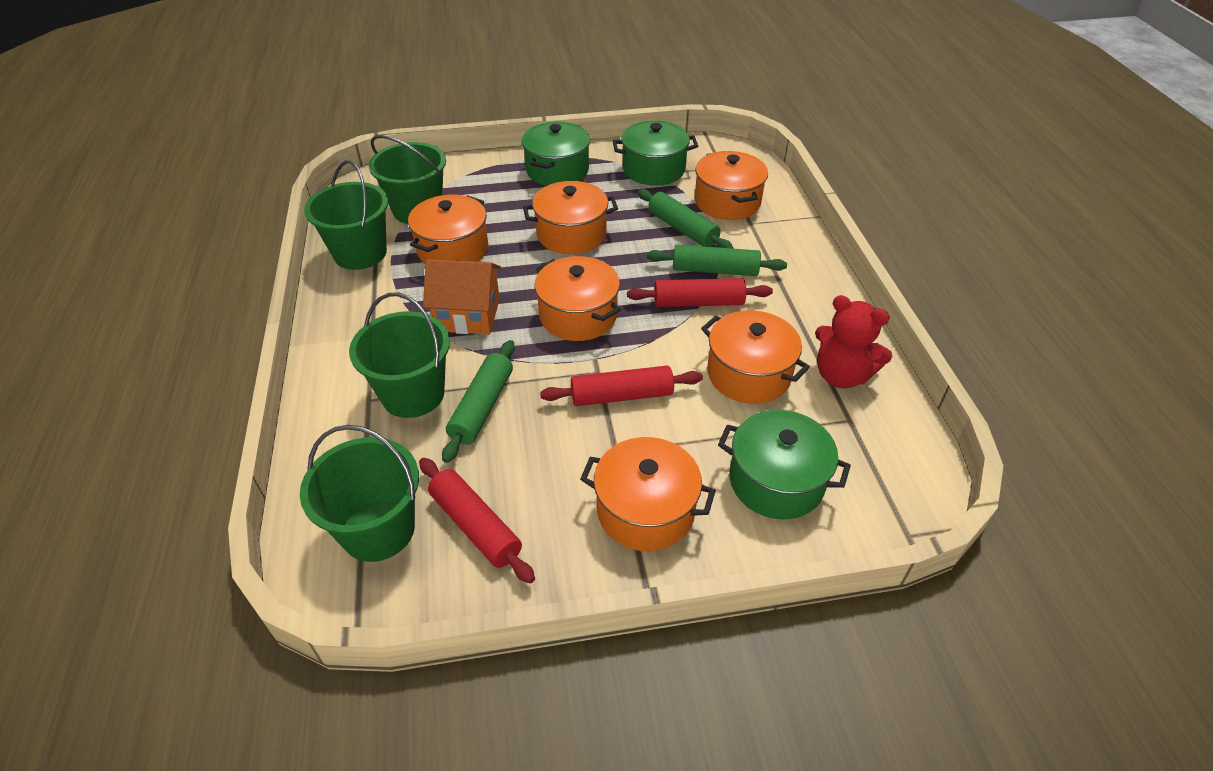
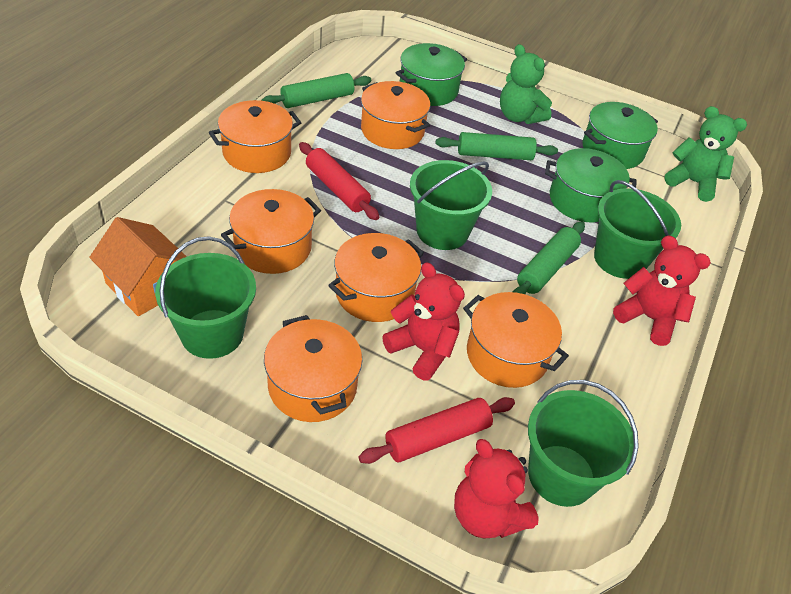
green teddy bear: none = 0 -> [500,44,552,124] [665,106,747,202] = 2
red rolling pin: [419,458,535,583] [540,366,703,406] [627,278,773,307] = 3 -> [299,142,379,220] [359,397,515,464] = 2
red teddy bear: [815,295,892,389] = 1 -> [382,262,465,381] [454,439,539,539] [613,236,711,346] = 3

